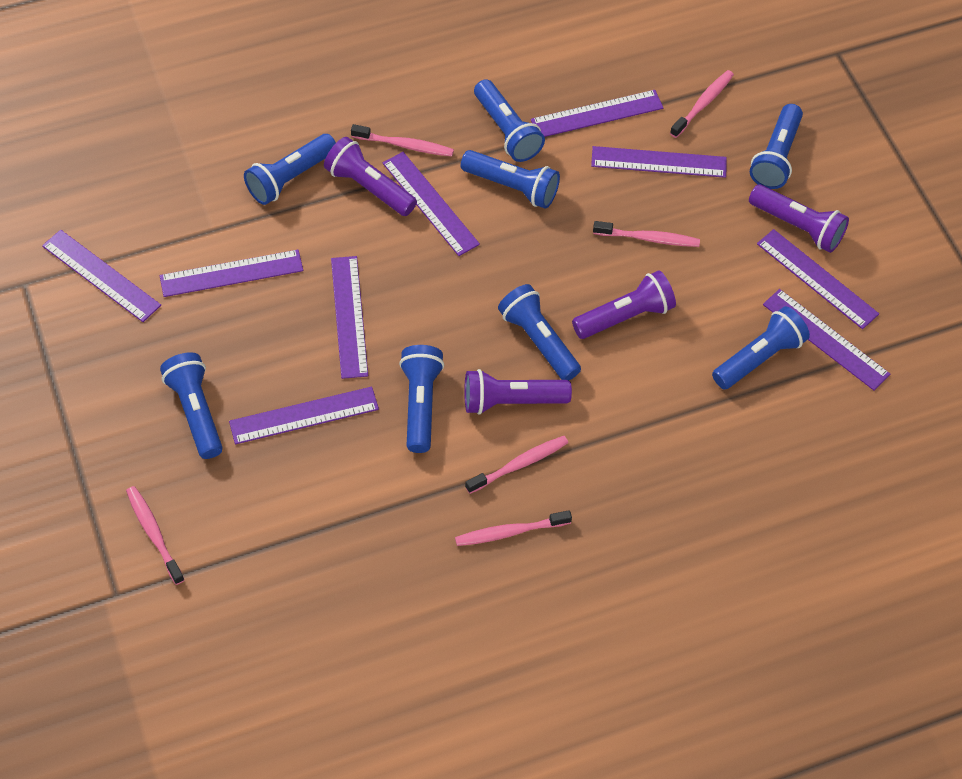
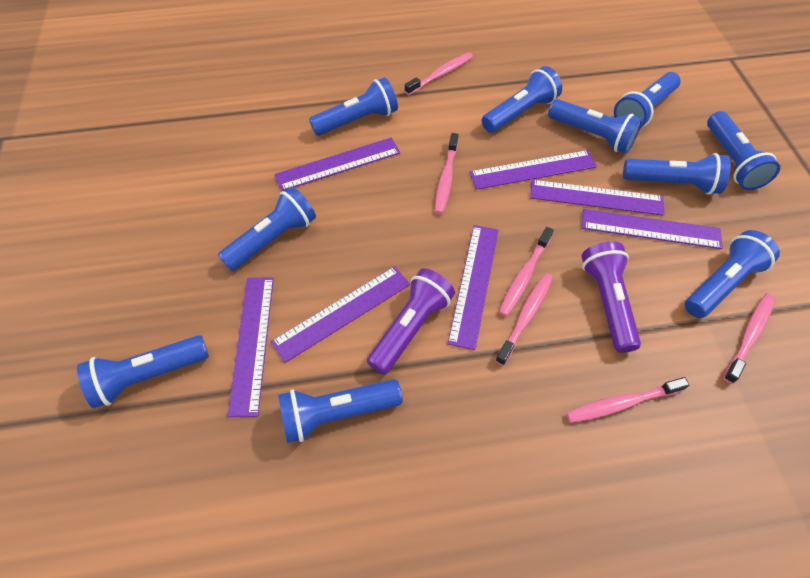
blue flashlight: [160,352,223,459] [244,134,336,205] [399,345,444,453] [461,150,560,209] [474,79,545,162] [498,284,581,381] [712,306,810,389] [750,104,803,189] = 8 -> [77,335,209,409] [218,187,316,271] [278,379,403,443] [309,77,398,136] [482,66,562,133] [548,99,642,154] [614,72,680,127] [623,153,731,195] [685,230,780,318] [707,111,780,190] = 10
purple flashlight: [324,137,417,216] [464,369,572,415] [572,271,676,339] [749,184,849,253] = 4 -> [367,268,455,375] [581,241,641,353] = 2
purple ruler: [42,230,161,322] [160,250,303,297] [229,387,379,444] [331,256,368,379] [383,152,480,256] [531,90,663,137] [591,146,727,178] [757,229,879,329] [763,289,890,390] = 9 -> [228,277,274,417] [271,266,410,363] [274,138,400,191] [448,225,499,350] [469,150,597,190] [530,180,665,216] [582,209,723,249] = 7

